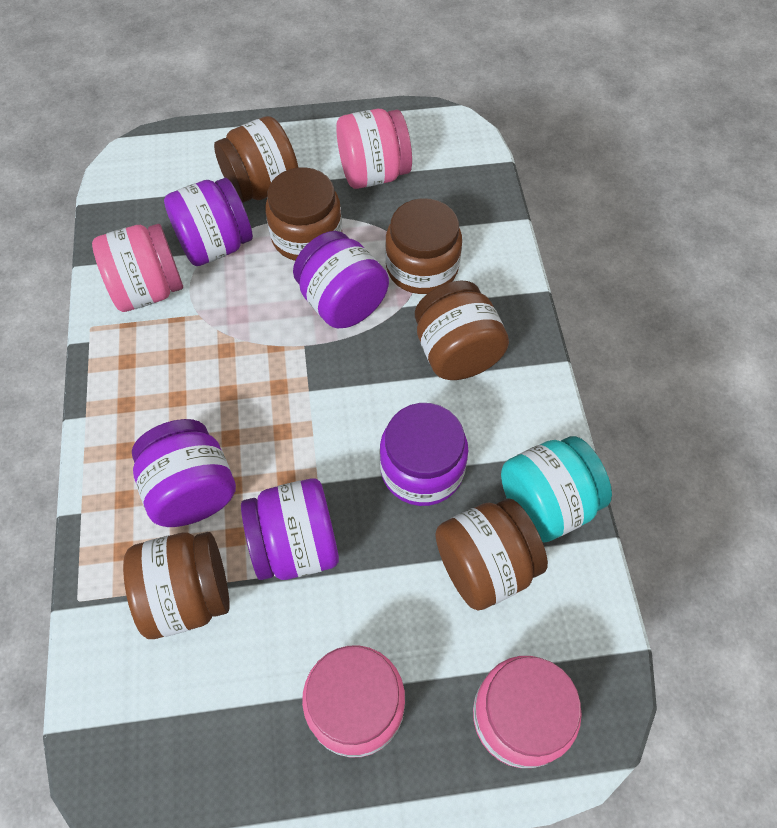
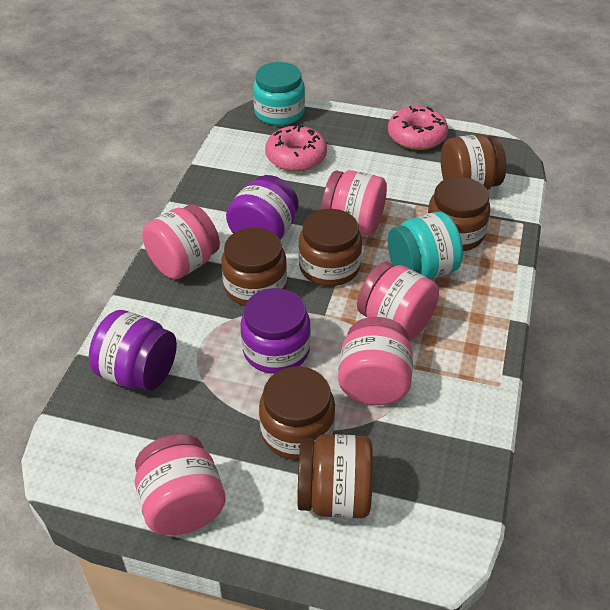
pink donut: none = 0 -> [265,124,327,172] [388,106,448,150] = 2
pink jar: [92,224,183,312] [302,646,405,757] [336,109,412,189] [473,656,582,768] = 4 -> [135,434,226,536] [142,204,220,280] [321,170,387,236] [338,317,413,405] [357,262,439,341] = 5
purple jar: [132,419,236,527] [164,178,253,266] [241,478,339,580] [293,231,389,328] [380,403,468,506] = 5 -> [89,310,177,391] [226,175,298,240] [240,288,311,374] = 3
turquoise jar: [501,436,612,543] = 1 -> [253,62,305,126] [388,212,463,279] = 2

